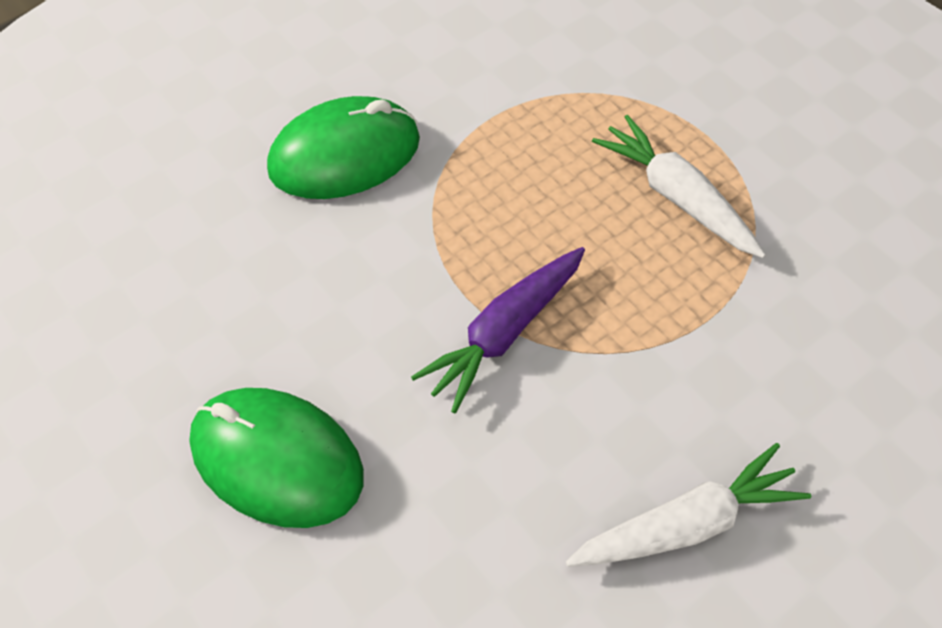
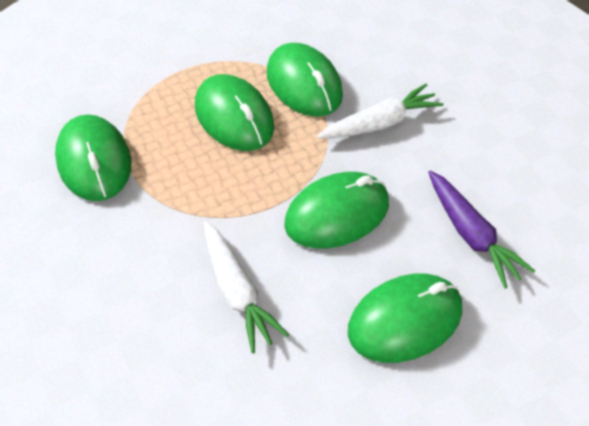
green mouse: [189,388,364,528] [267,96,420,199] = 2 -> [55,114,131,201] [195,74,274,151] [267,43,343,117] [284,172,389,249] [348,273,462,363] = 5

